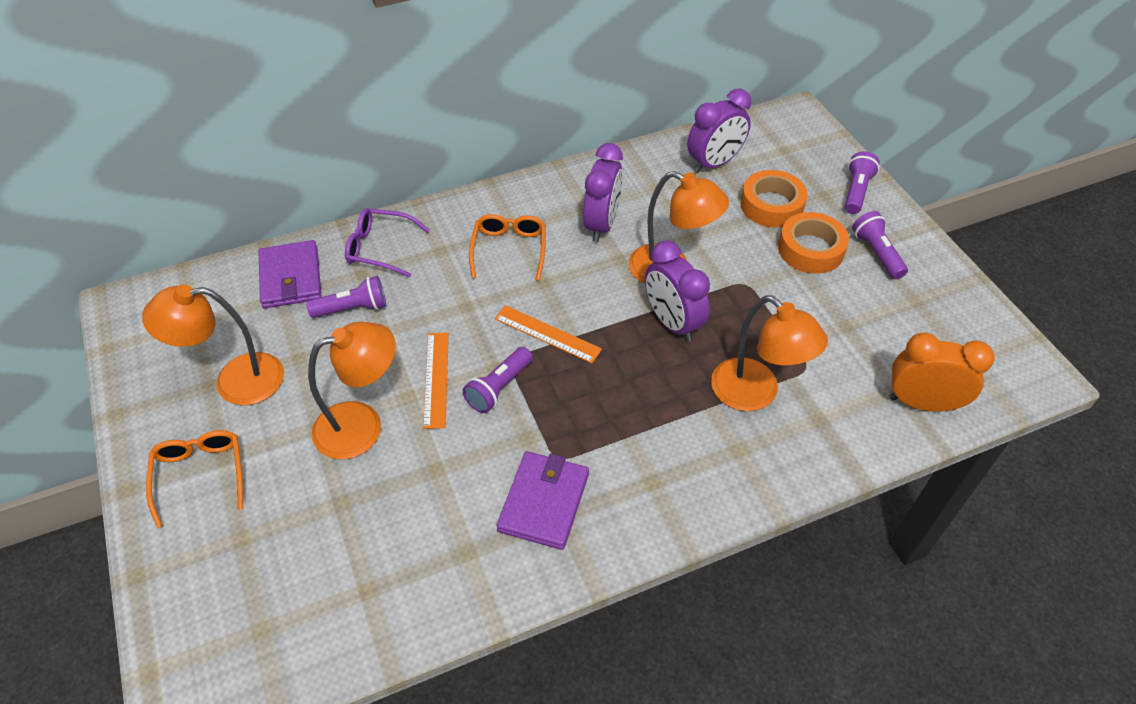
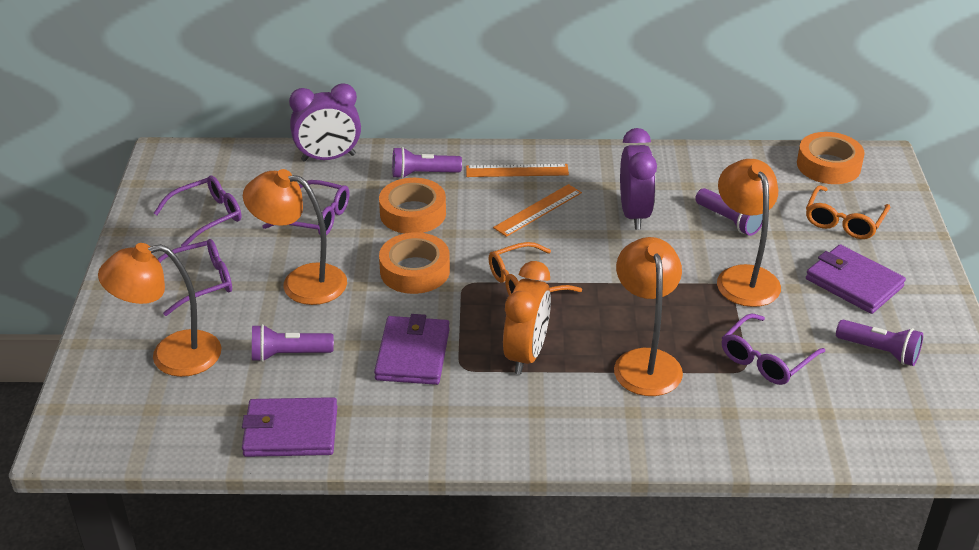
orange tape: [740,170,808,228] [778,212,849,274] = 2 -> [379,178,446,234] [379,232,450,294] [797,132,865,184] = 3
purple clock: [583,143,623,242] [645,240,710,342] [687,89,751,173] = 3 -> [289,83,361,162] [620,128,657,230] = 2
purple glasses: [345,208,430,277] = 1 -> [154,176,242,247] [158,239,232,316] [262,180,349,235] [722,313,825,385] = 4
purple wallet: [258,240,322,309] [497,451,589,550] = 2 -> [242,397,337,457] [374,314,450,385] [806,244,906,314] = 3

